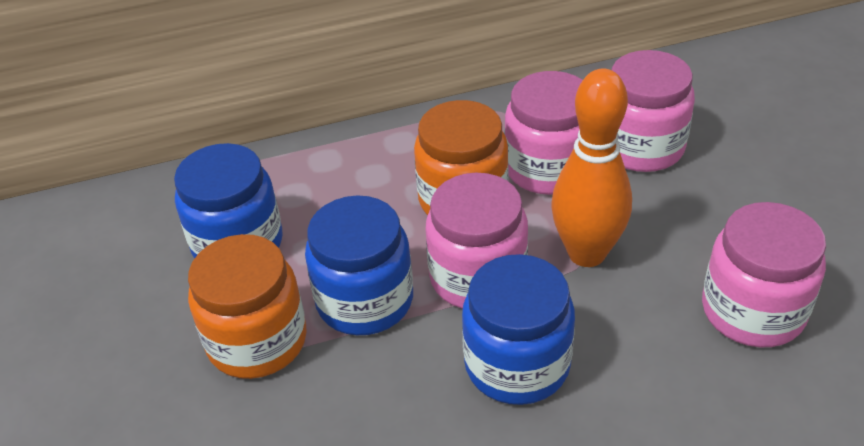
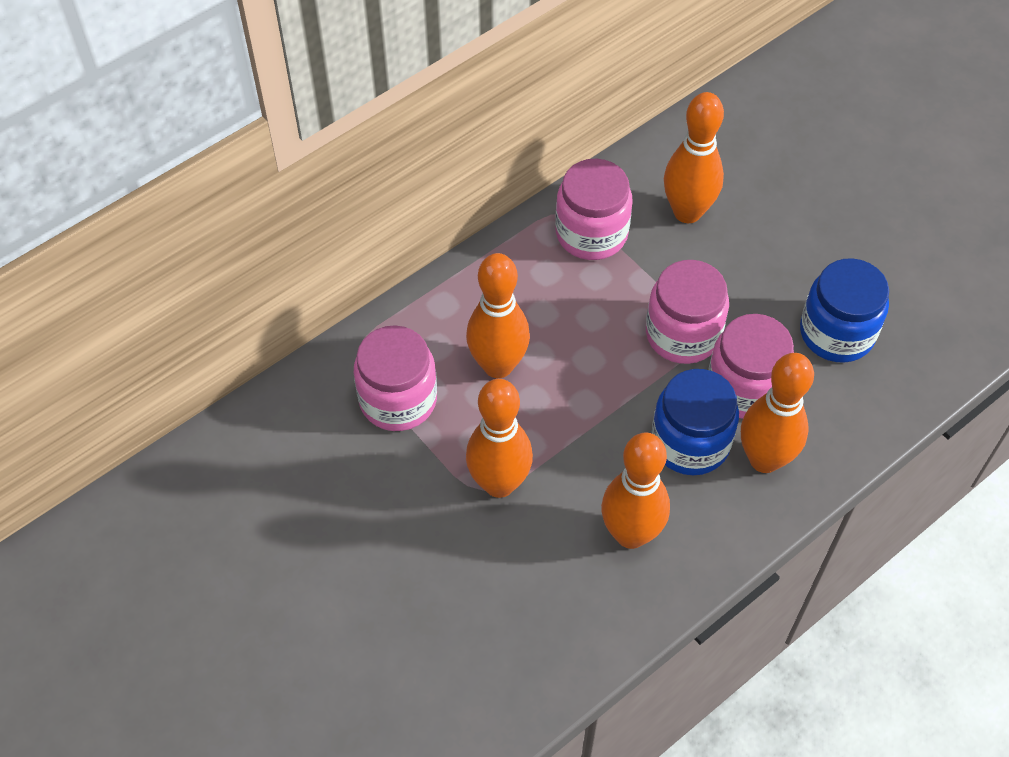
blue jar: [174,143,282,258] [305,195,413,335] [462,254,575,405] = 3 -> [652,369,739,475] [800,258,889,363] = 2
orange bowling pin: [551,69,632,267] = 1 -> [466,253,530,378] [466,379,533,498] [601,433,670,549] [664,92,724,223] [741,353,814,473] = 5
orange jar: [188,234,307,379] [414,100,509,215] = 2 -> none = 0

